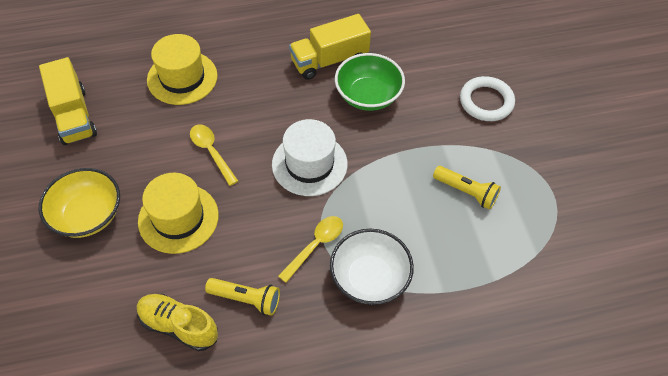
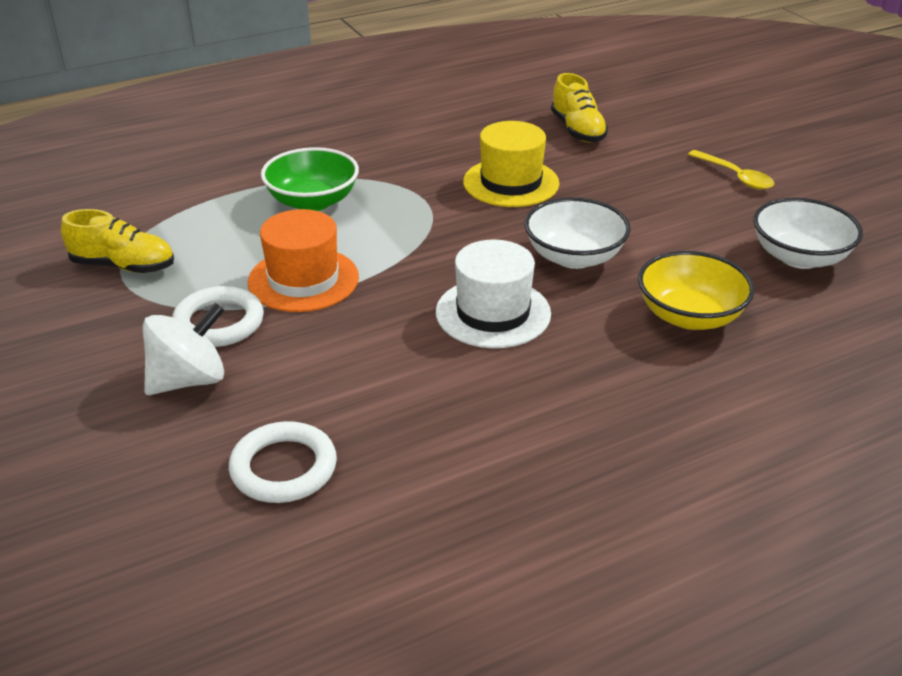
orange hat: none = 0 -> [248,209,359,312] = 1
white bowl: [330,229,414,305] = 1 -> [524,197,631,269] [753,198,863,269] = 2
white ring: [460,76,515,121] = 1 -> [172,286,264,347] [229,421,337,503] = 2
white spinning top: none = 0 -> [143,303,224,395] = 1
yellow flashlight: [205,278,280,316] [433,166,501,210] = 2 -> none = 0
yellow hat: [138,173,219,254] [147,34,218,105] = 2 -> [463,121,559,207] = 1
yellow shoe: [137,294,218,351] = 1 -> [61,209,174,273] [551,73,608,142] = 2
yellow spoon: [190,125,238,186] [278,216,343,283] = 2 -> [688,150,774,190] = 1
yellow truck: [39,57,97,145] [289,14,371,80] = 2 -> none = 0

